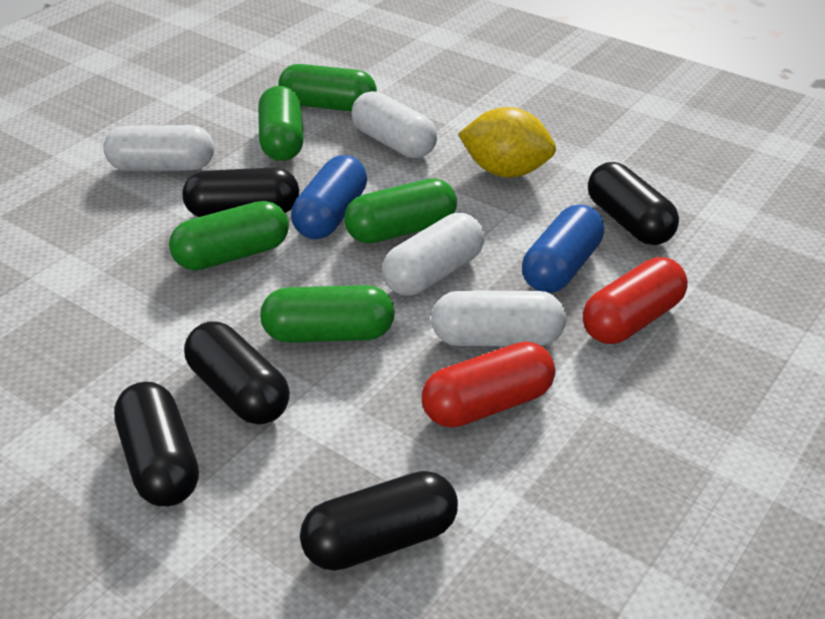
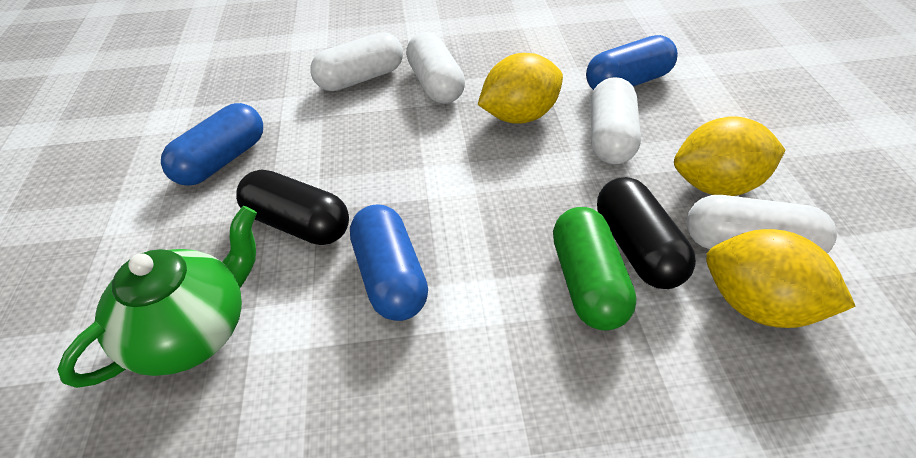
black capsule: [114,382,199,506] [182,167,299,217] [184,321,290,425] [300,471,458,571] [588,162,679,245] = 5 -> [236,169,349,245] [597,177,696,289] = 2
blue capsule: [291,155,367,239] [522,204,604,293] = 2 -> [161,103,263,186] [350,204,428,321] [586,35,678,90] = 3
green capsule: [169,201,289,270] [258,86,304,161] [260,285,395,343] [278,64,377,111] [344,178,457,244] = 5 -> [553,207,636,331] = 1
green teapot: none = 0 -> [57,206,257,388] = 1
red capsule: [422,341,555,428] [583,257,688,344] = 2 -> none = 0
yellow lemon: [458,107,556,178] = 1 -> [478,53,563,124] [674,116,786,196] [706,229,856,328] = 3

